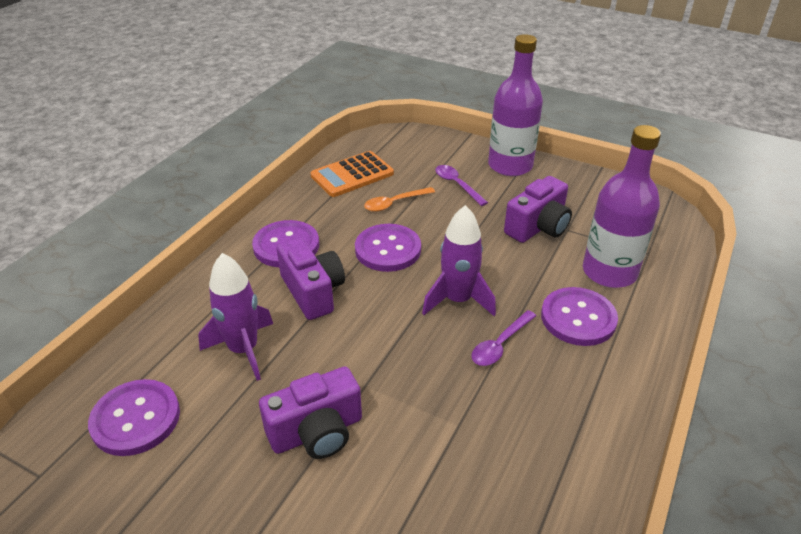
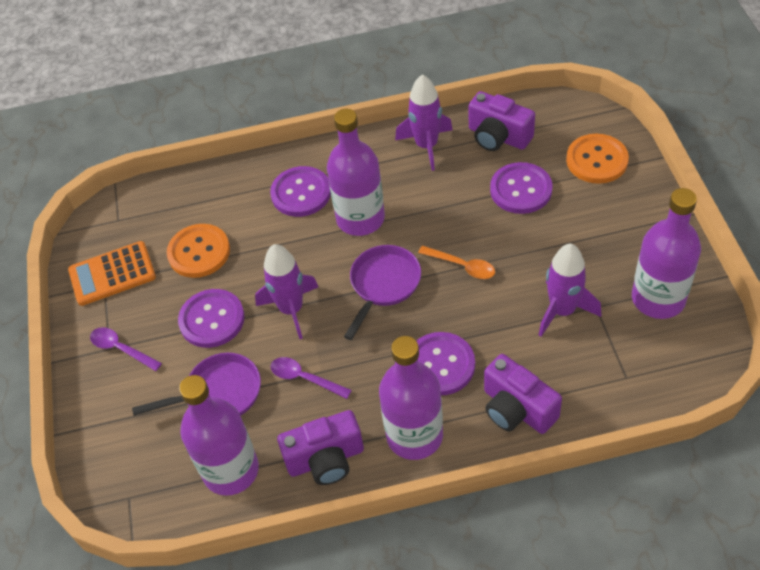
orange button: none = 0 -> [167,224,230,278] [566,134,629,184] = 2
purple bottle: [488,34,543,176] [583,125,661,288] = 2 -> [179,375,259,496] [327,109,385,236] [379,336,443,460] [632,188,701,319] = 4
purple pan: none = 0 -> [132,353,261,416] [344,245,421,340] = 2
purple rocket: [198,253,273,381] [422,205,496,316] = 2 -> [255,244,318,339] [395,74,453,171] [539,244,601,336] = 3

